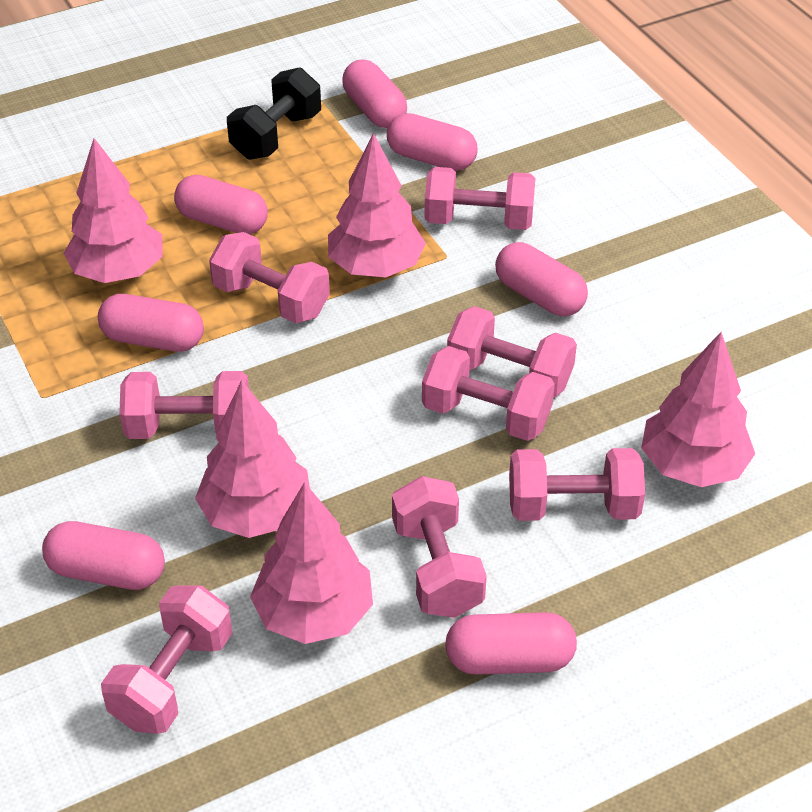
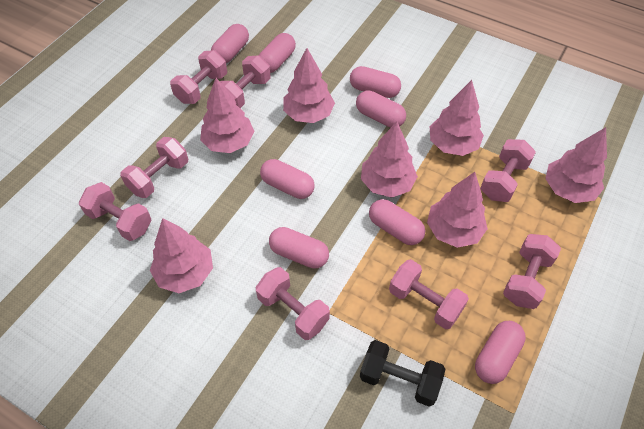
pink capsule: [42,521,165,590] [98,294,204,352] [174,175,268,234] [342,59,407,128] [387,113,478,171] [445,612,577,675] [495,242,588,316] = 7 -> [211,24,249,63] [259,33,296,73] [260,159,315,199] [269,227,329,269] [350,66,401,98] [356,90,406,128] [369,199,425,245] [475,321,526,384] = 8
pink tree: [64,138,163,283] [195,380,310,538] [250,482,373,644] [328,133,426,277] [641,332,755,487] = 5 -> [150,218,213,293] [200,78,254,153] [283,48,335,123] [361,121,418,198] [427,172,488,248] [430,80,484,156] [545,127,607,203] = 7

